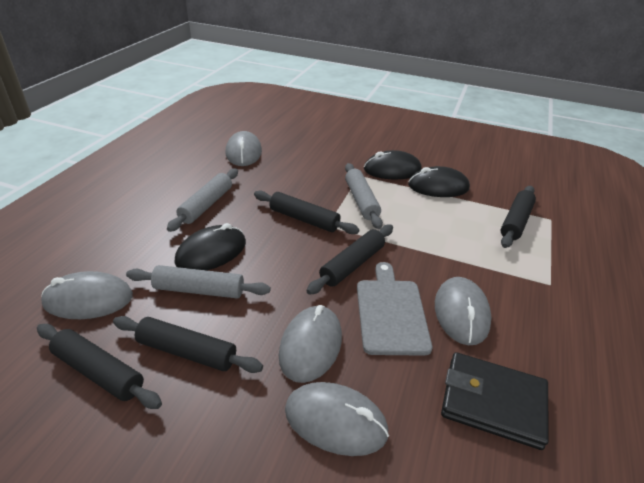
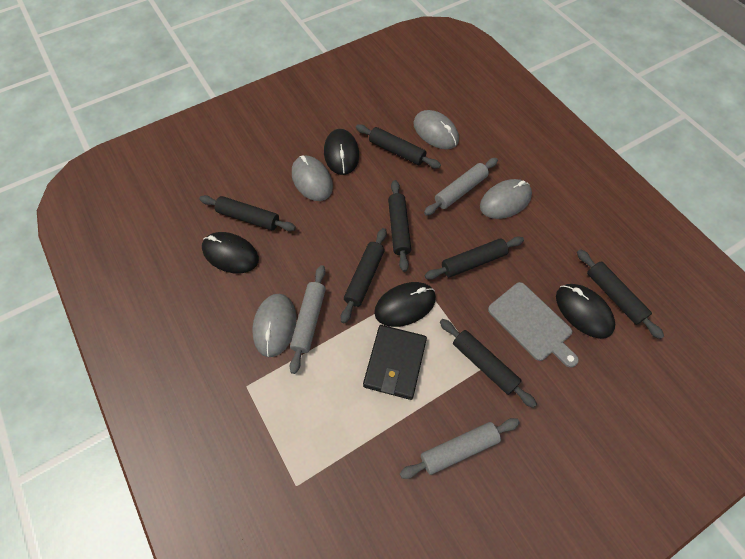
black mouse: [175,223,246,270] [364,150,422,180] [408,166,470,197] = 3 -> [202,232,259,273] [324,129,359,175] [374,282,436,327] [556,284,615,339] = 4
black rolling pin: [37,324,162,409] [113,316,263,373] [254,190,359,234] [306,225,393,295] [501,186,536,248] = 5 -> [199,195,296,231] [341,228,387,323] [356,124,441,169] [388,180,411,272] [424,237,524,280] [440,319,537,408] [577,249,664,339] = 7
grey mouse: [41,271,133,319] [226,131,262,166] [279,305,342,383] [285,382,389,456] [435,277,491,345] = 5 -> [252,294,297,357] [292,155,333,201] [413,110,459,149] [480,179,532,219] = 4

